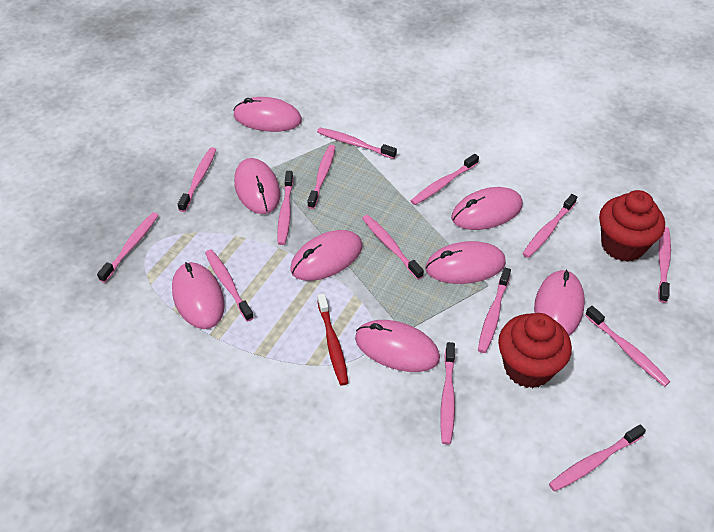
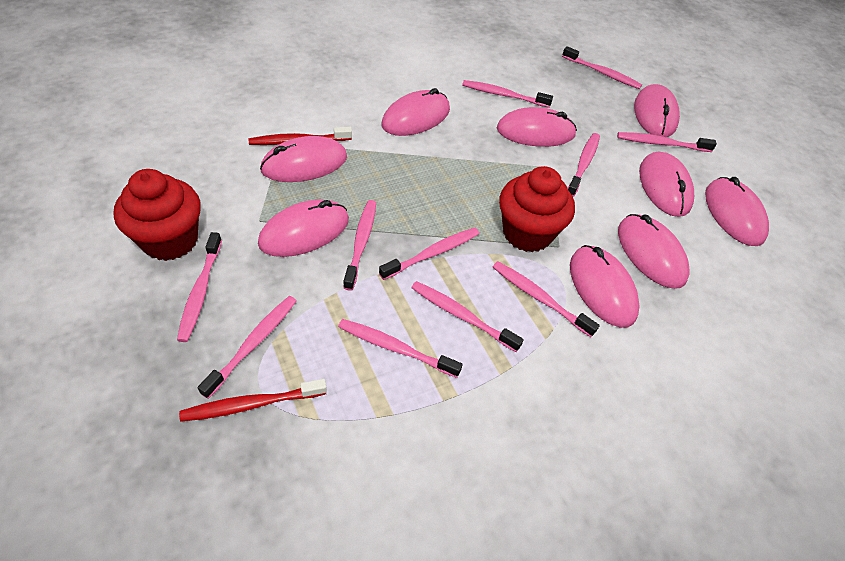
pink mouse: [172,262,225,329] [233,97,302,132] [234,158,280,214] [290,230,362,281] [355,320,440,372] [425,241,506,284] [451,187,523,230] [534,270,585,336] = 8 -> [258,200,349,257] [260,136,347,182] [382,88,450,136] [497,107,577,147] [570,245,640,328] [618,214,690,289] [634,84,680,137] [639,152,694,217] [705,177,769,246] = 9
pink toothbrush: [97,212,159,283] [178,147,216,212] [205,249,254,322] [277,171,293,245] [308,145,335,209] [317,128,397,159] [362,215,424,280] [411,154,479,205] [440,342,455,444] [478,268,511,353] [523,194,577,258] [549,424,646,492] [585,306,670,387] [658,227,671,303] = 14 -> [177,232,222,342] [197,296,296,399] [338,319,463,378] [343,200,376,291] [379,228,479,280] [411,281,524,352] [462,80,553,108] [493,261,600,337] [562,46,642,89] [568,133,600,197] [617,132,717,152] = 11
red toothbrush: [317,293,349,385] = 1 -> [179,379,327,422] [249,127,352,145] = 2

